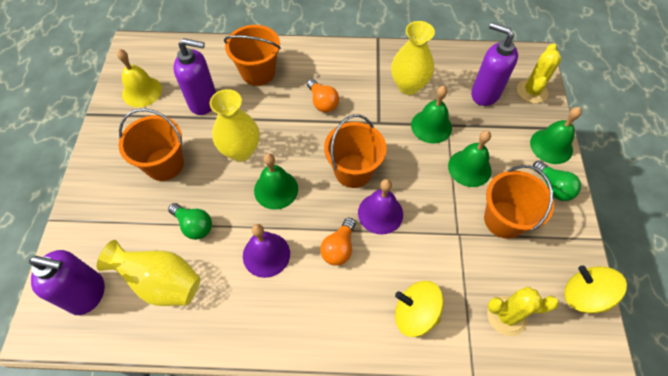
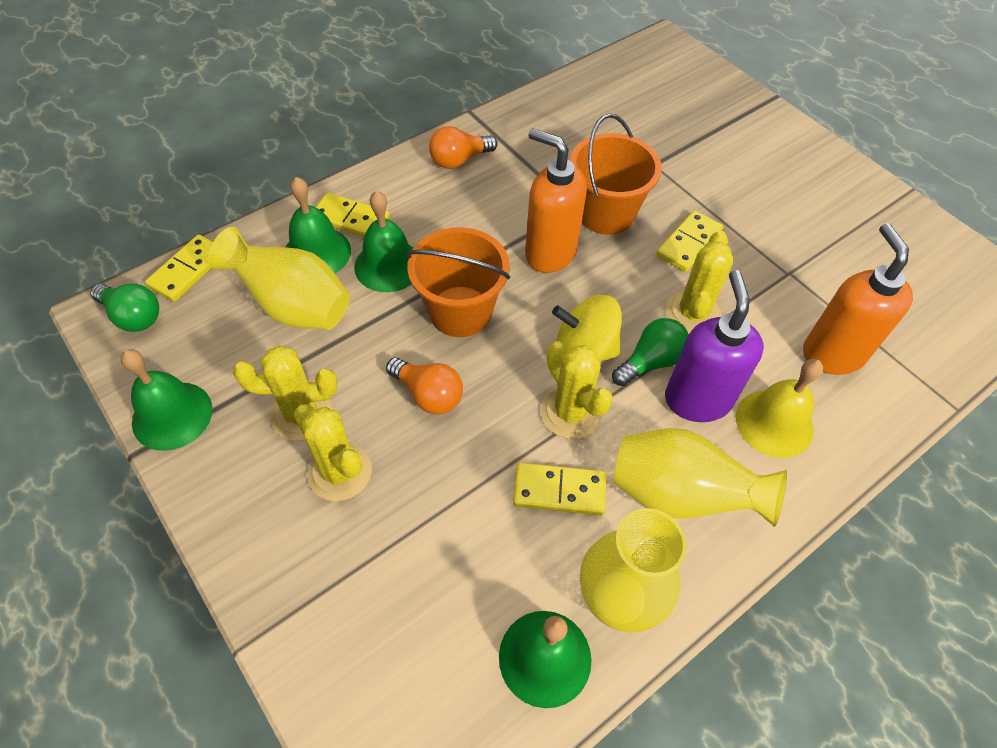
orange bucket: [119,109,184,181] [224,25,281,86] [324,115,387,188] [484,165,554,239] = 4 -> [406,227,510,337] [570,113,662,235] = 2
orange soap dispenser: none = 0 -> [525,128,587,273] [803,223,913,375] = 2
purple bell: [243,224,290,278] [358,179,403,235] = 2 -> none = 0
purple soap dispenser: [29,250,105,315] [173,38,216,115] [471,23,518,106] = 3 -> [665,270,764,422] = 1
yellow cactus: [487,287,559,336] [517,43,561,103] = 2 -> [233,345,337,441] [294,404,372,501] [541,341,613,439] [666,231,734,334] = 4
yellow domino: none = 0 -> [145,235,213,302] [316,192,390,237] [513,463,606,515] [656,210,724,272] = 4
yellow spinning top: [395,281,444,337] [564,265,627,313] = 2 -> [552,295,622,362] = 1

